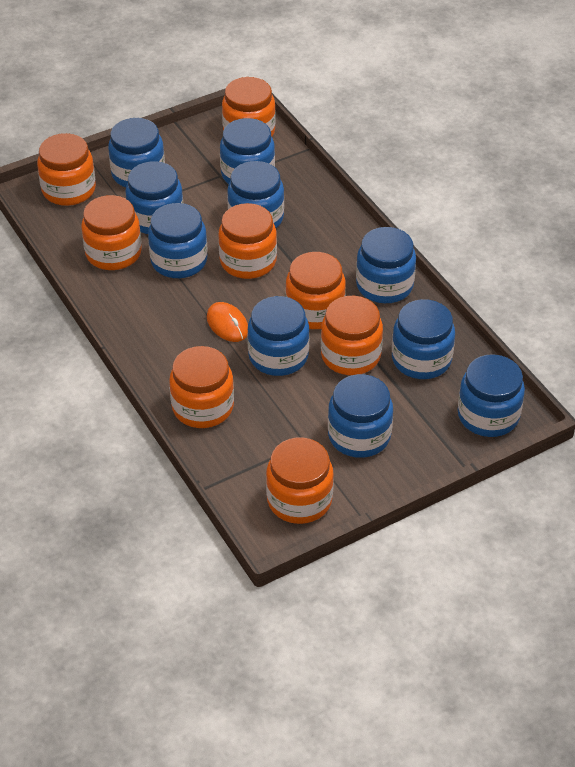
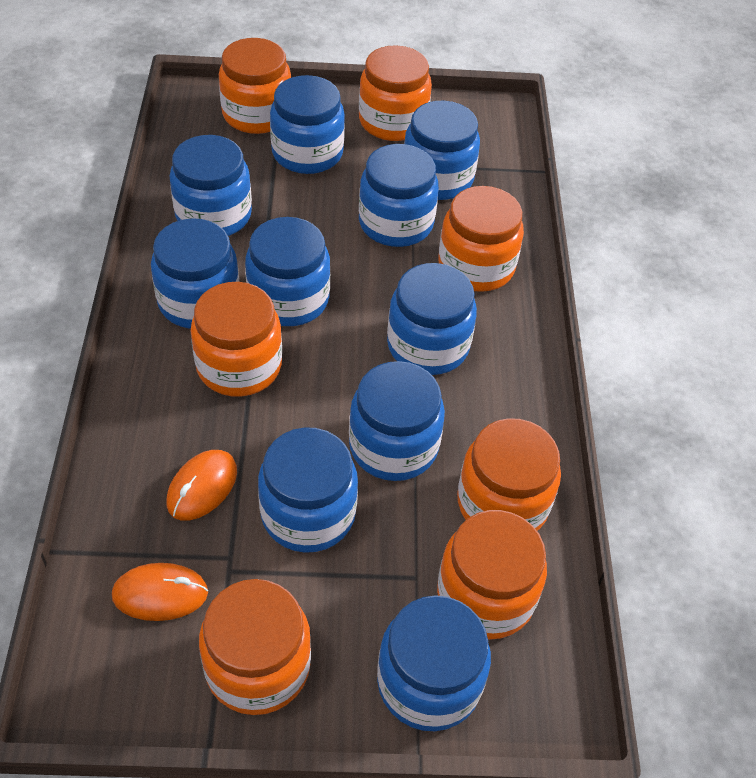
orange jar: [37,133,96,206] [81,195,142,270] [169,346,234,428] [218,203,277,279] [222,77,276,137] [266,438,334,524] [285,252,346,329] [321,296,383,375] = 8 -> [191,282,282,397] [199,579,311,715] [219,38,291,134] [359,45,432,141] [437,510,547,640] [438,186,524,292] [457,418,561,531] = 7
orange mouse: [207,302,248,342] = 1 -> [112,563,208,621] [167,450,237,521] = 2

